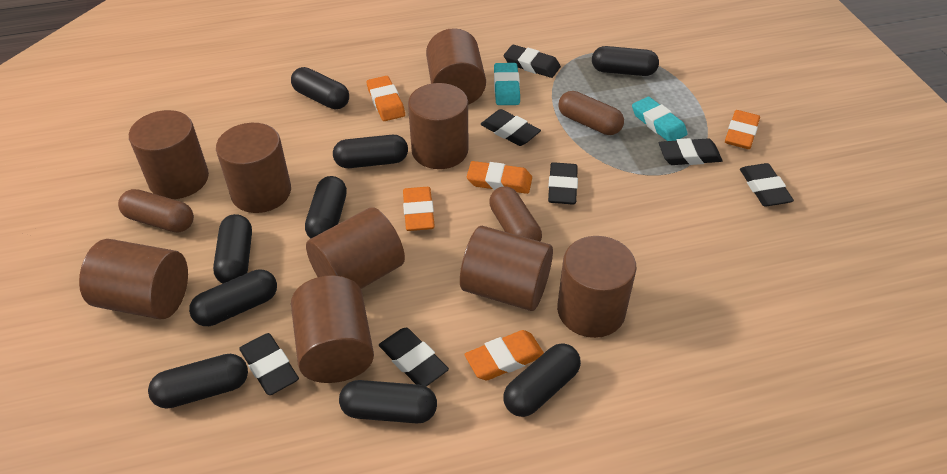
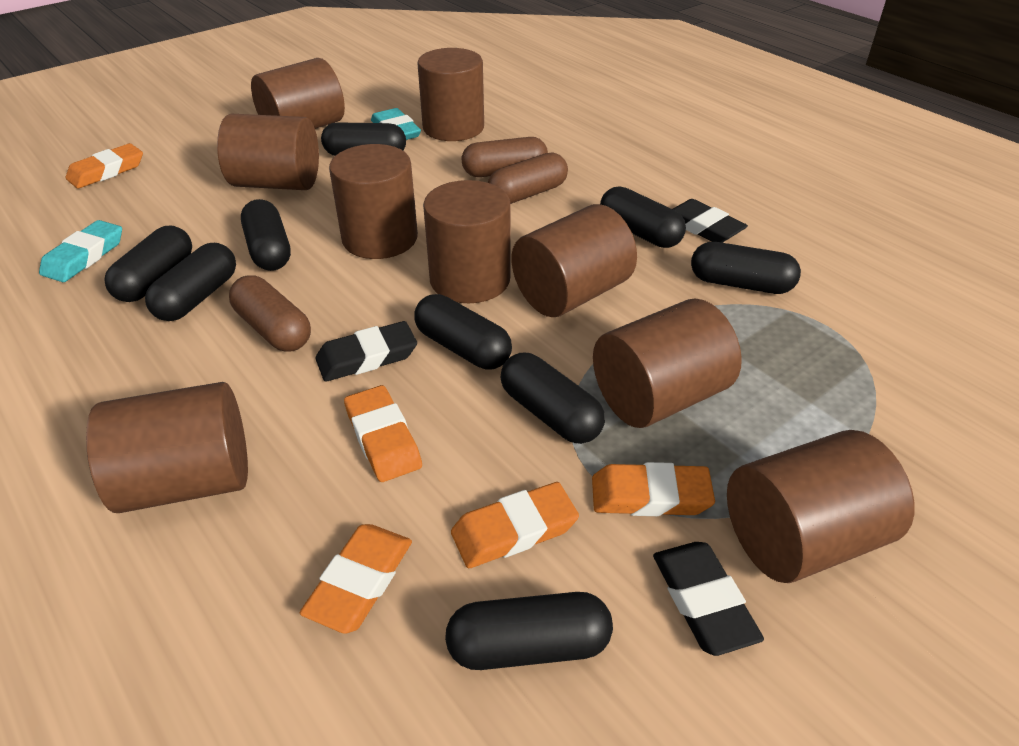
black eraser: [239,333,299,395] [379,328,449,387] [480,109,541,146] [504,45,561,78] [548,162,578,205] [659,138,723,165] [740,163,794,207] = 7 -> [315,321,417,382] [653,542,764,656] [673,199,748,243] = 3

